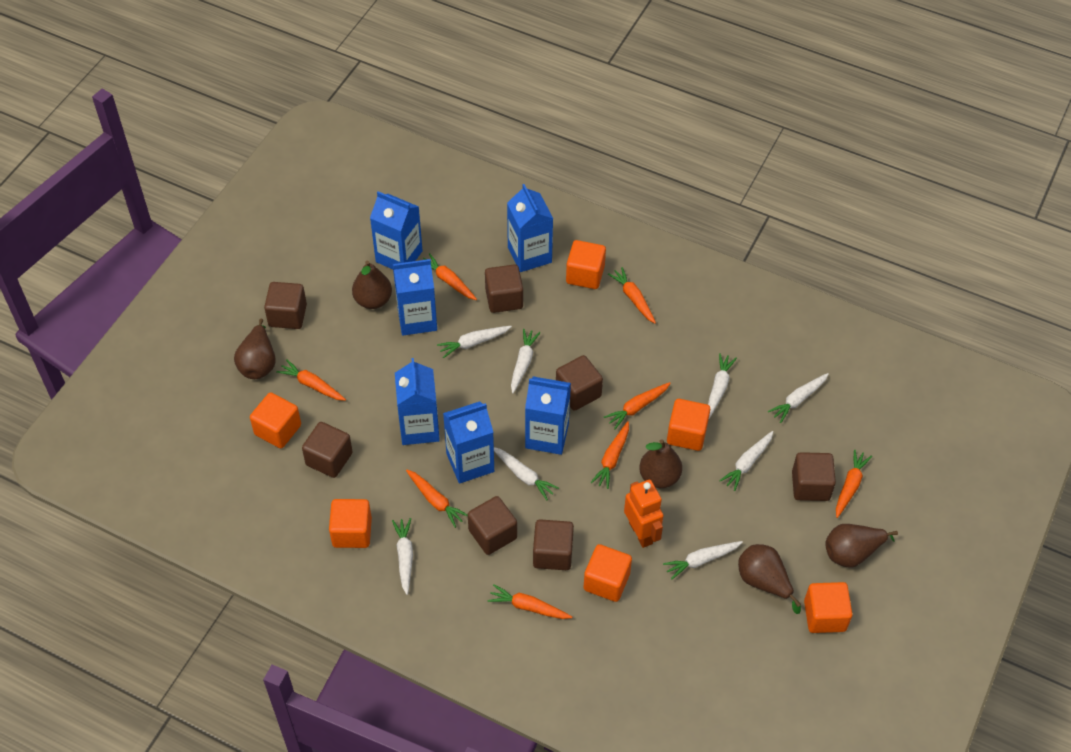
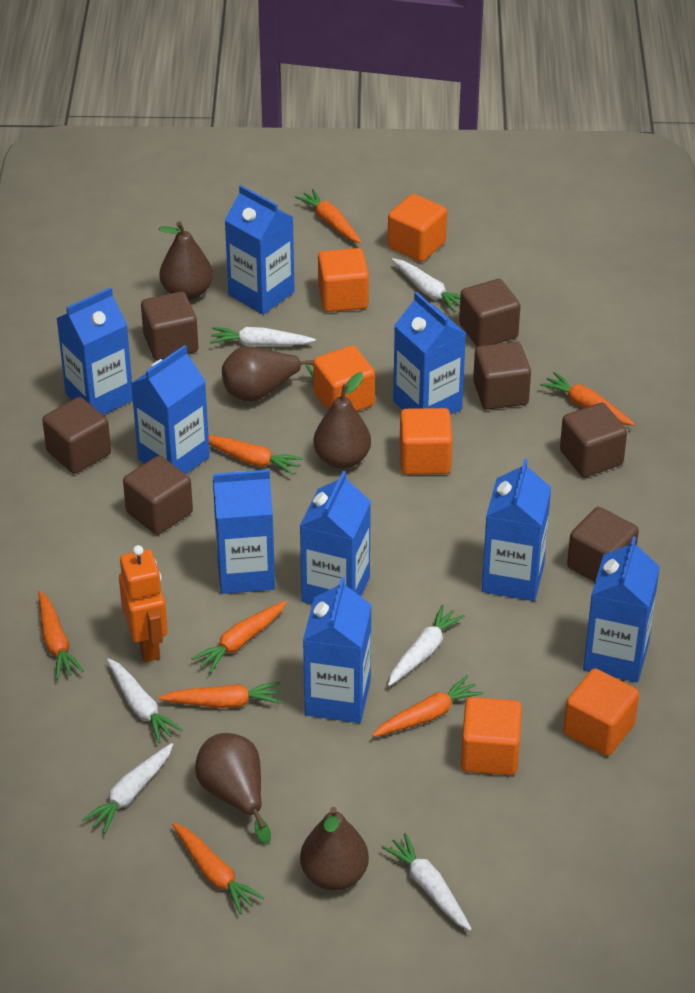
blue carton: [370,191,423,269] [393,259,437,336] [395,358,440,445] [443,401,494,483] [507,184,553,272] [525,377,571,455] = 6 -> [57,287,133,415] [131,345,210,474] [213,470,275,594] [225,185,295,315] [300,471,371,604] [303,577,372,723] [393,292,466,415] [482,459,551,601] [583,537,660,682] = 9
white carrot: [392,518,413,595] [437,326,512,358] [494,447,559,500] [511,329,540,393] [663,541,743,580] [708,353,737,418] [719,431,773,491] [768,373,829,423] = 8 -> [82,743,173,834] [107,658,183,743] [210,327,315,346] [381,833,472,931] [388,605,465,686] [392,258,460,312] = 6

